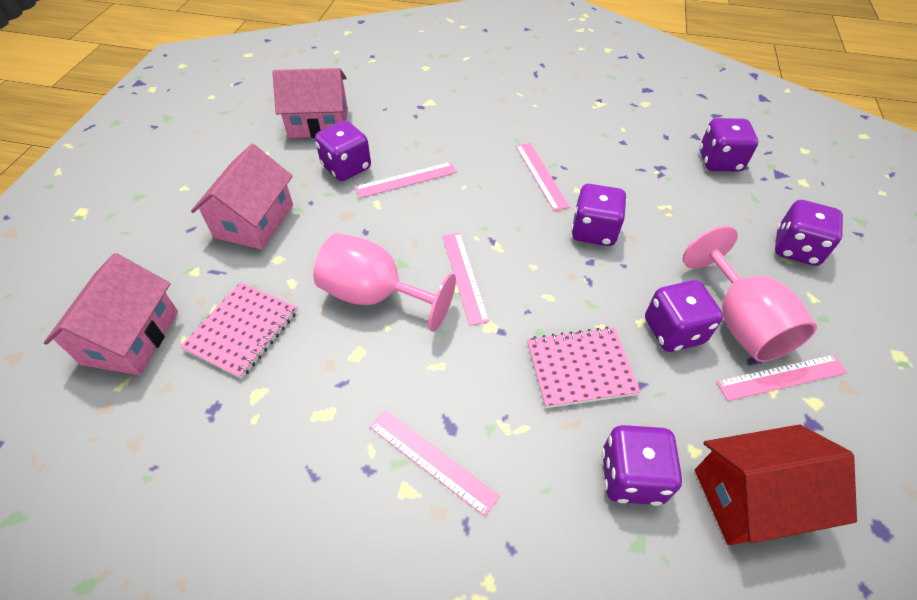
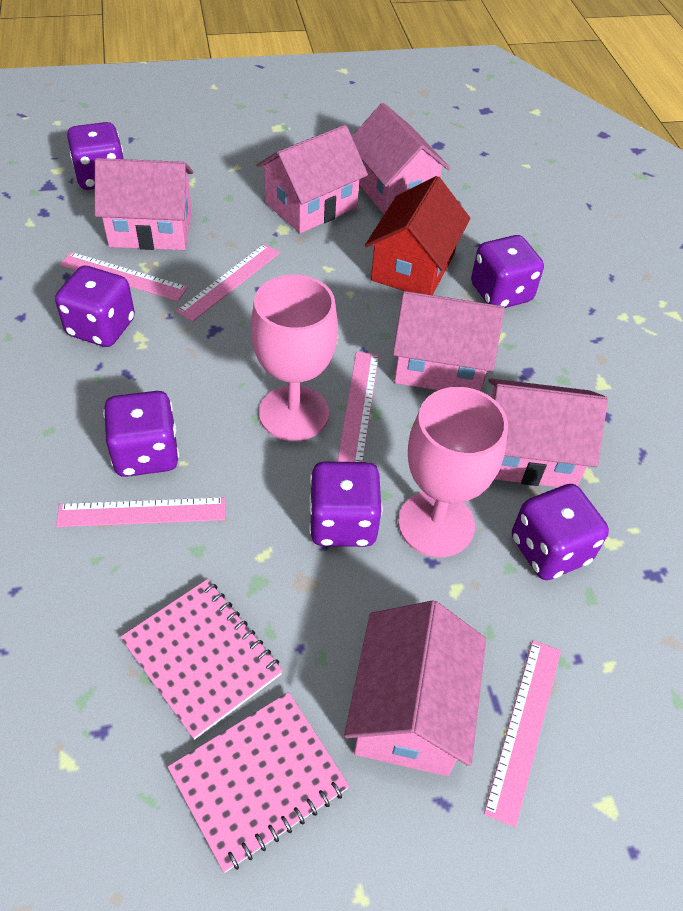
pink house: [44,253,178,375] [191,144,293,250] [272,68,348,138] = 3 -> [95,158,193,250] [256,125,368,233] [344,600,486,776] [352,103,451,214] [393,291,504,391] [488,378,608,487] = 6

